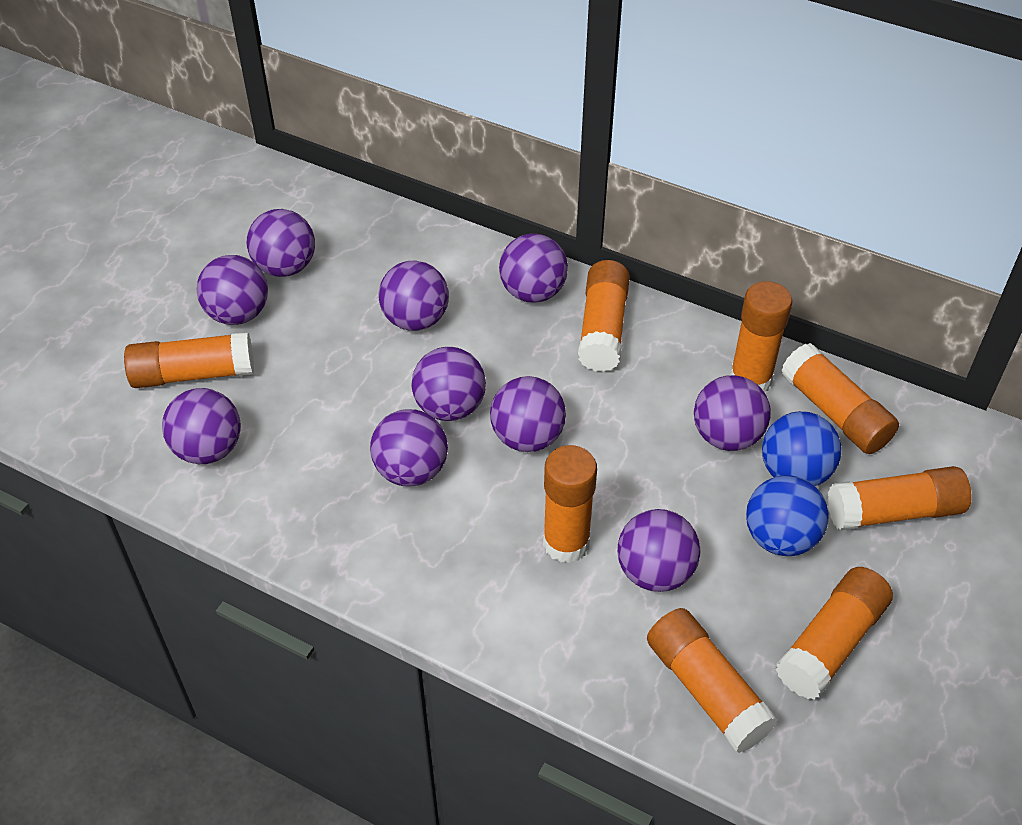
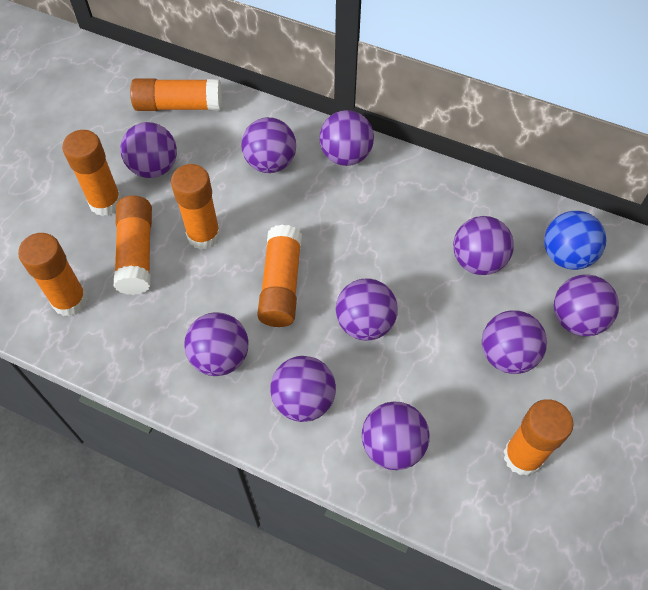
blue ball: [746,475,829,556] [762,411,842,486] = 2 -> [544,211,606,270] = 1
orange glue stick: [124,332,254,388] [543,445,597,563] [578,260,630,372] [647,608,778,753] [730,281,792,392] [776,567,893,700] [781,343,899,454] [827,466,972,531] = 8 -> [18,233,88,316] [62,130,122,216] [114,196,152,295] [130,78,222,111] [171,164,221,250] [257,225,302,327] [503,399,573,476] = 7

